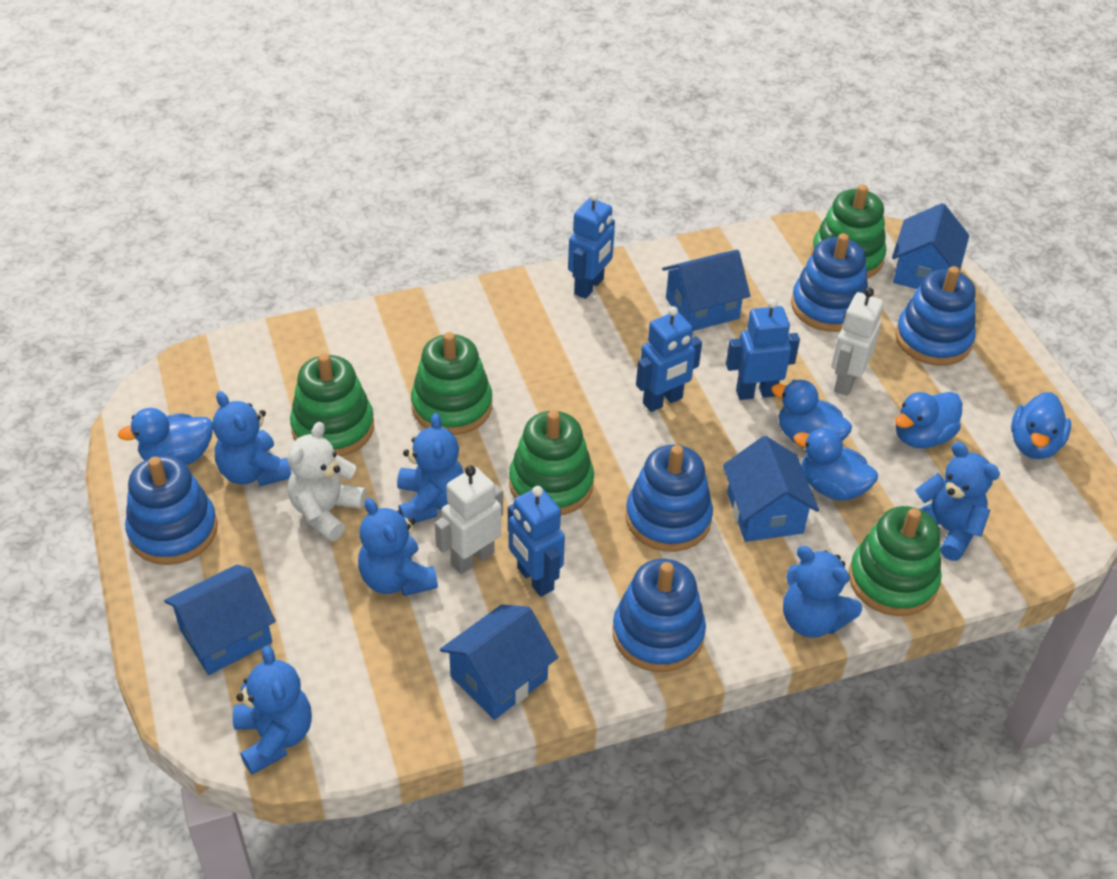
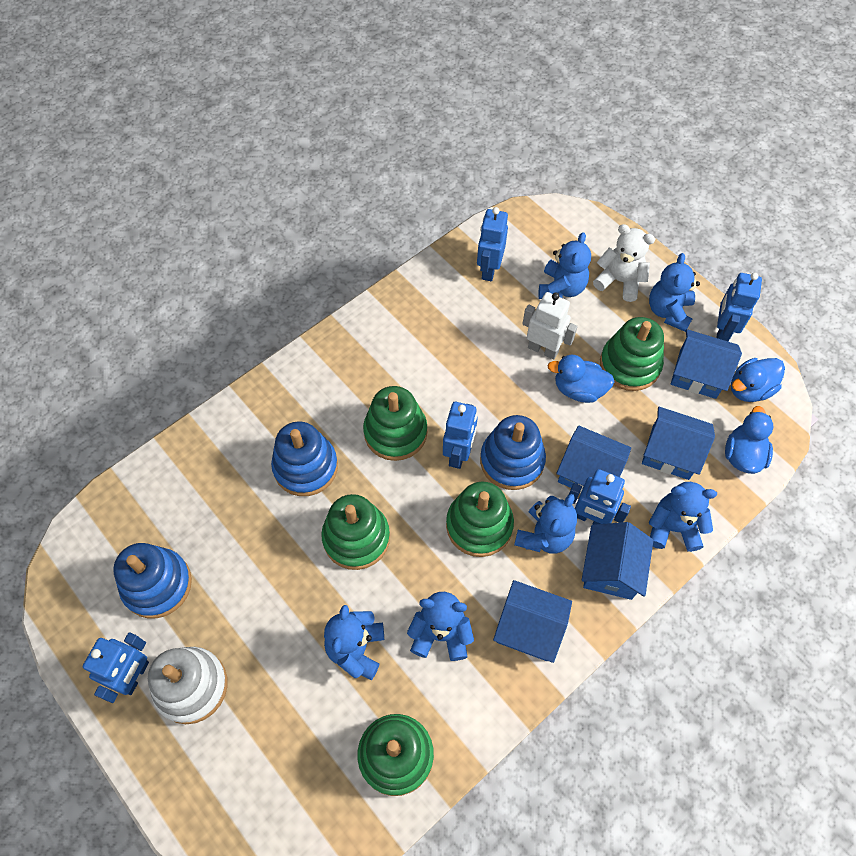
blue duck: [118,408,213,465] [771,380,852,448] [793,428,878,501] [895,392,962,448] [1011,392,1071,459] = 5 -> [547,355,615,403] [725,406,773,474] [731,358,785,402] = 3
blue robot: [508,486,565,597] [568,192,615,299] [636,306,702,412] [726,299,800,400] = 4 -> [83,632,149,703] [443,402,478,469] [477,207,508,281] [569,469,631,525] [716,272,762,341] = 5
blue stacking toy: [125,456,217,565] [612,559,706,672] [626,445,713,552] [791,233,868,332] [895,266,976,366] = 5 -> [113,543,192,619] [271,421,338,496] [480,415,546,490] = 3
white robot: [435,465,503,574] [831,287,884,396] = 2 -> [522,292,578,360] = 1
white stacking toy: none = 0 -> [148,647,228,724] = 1

